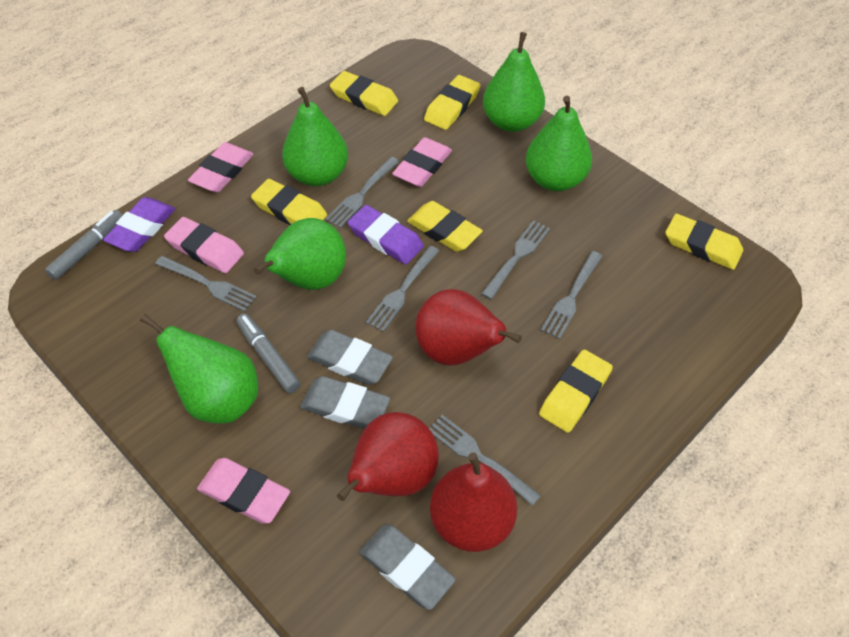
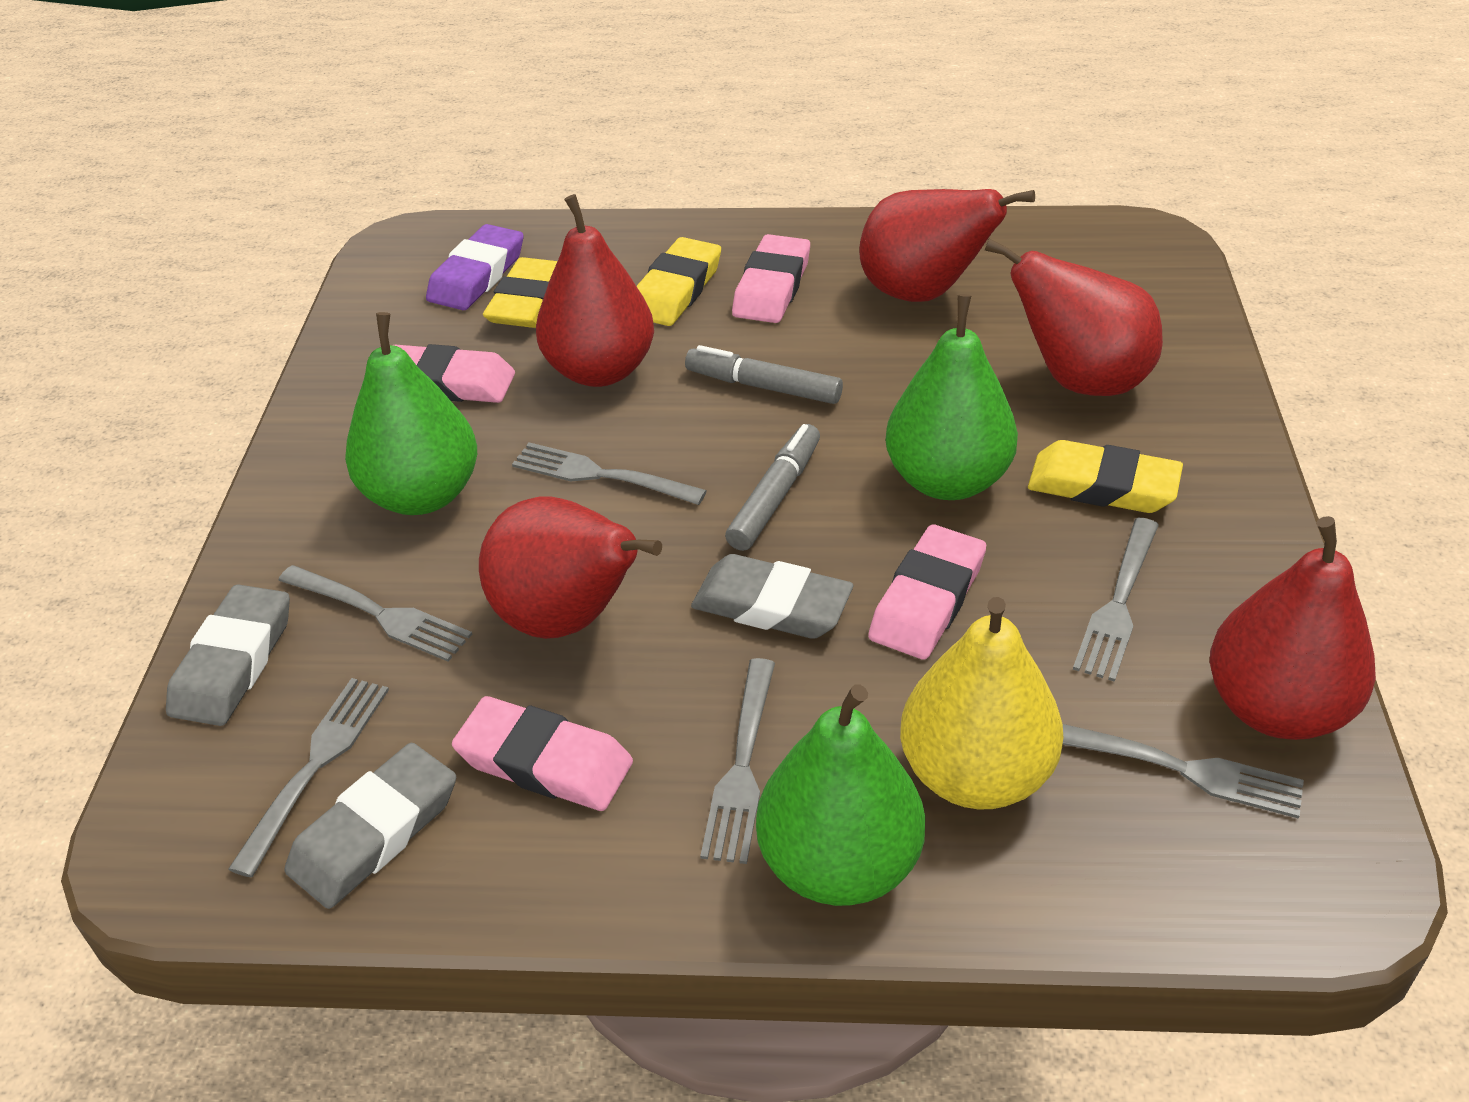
green pear: [140,314,258,424] [254,218,346,290] [282,87,348,186] [483,32,545,132] [526,96,592,191] = 5 -> [345,312,477,515] [756,684,925,906] [885,294,1018,500] = 3
purple eraser: [103,197,175,252] [348,205,424,265] = 2 -> [426,224,524,310] = 1
red pear: [337,412,439,501] [415,289,522,366] [430,452,518,552] = 3 -> [479,496,662,639] [536,194,654,387] [860,189,1035,302] [985,238,1163,396] [1210,516,1376,740] = 5
yellow eraser: [251,179,327,225] [330,71,398,116] [407,201,483,252] [424,75,481,130] [539,350,613,433] [665,214,743,270] = 6 -> [483,257,557,328] [637,237,721,326] [1028,440,1183,513] = 3
yellow pear: none = 0 -> [900,597,1064,809] = 1

